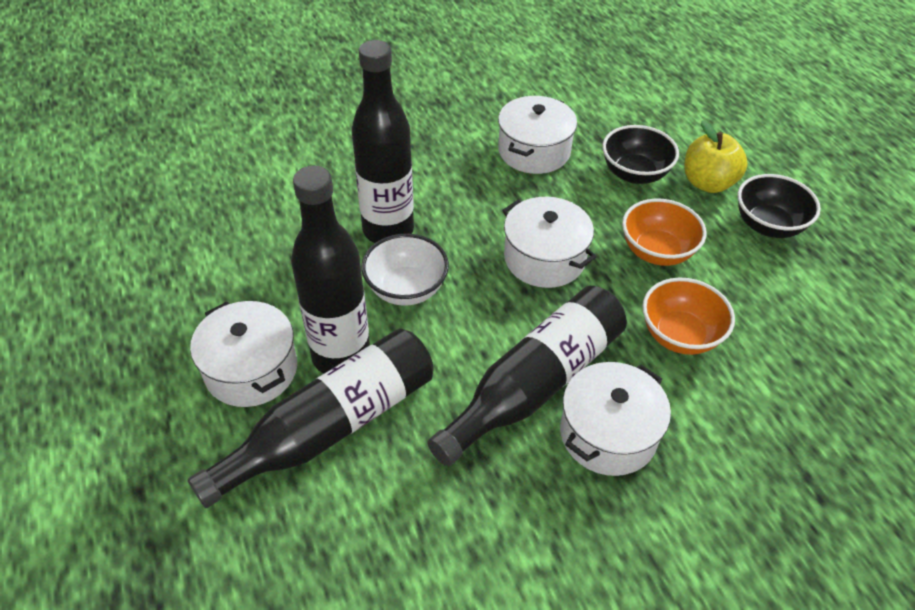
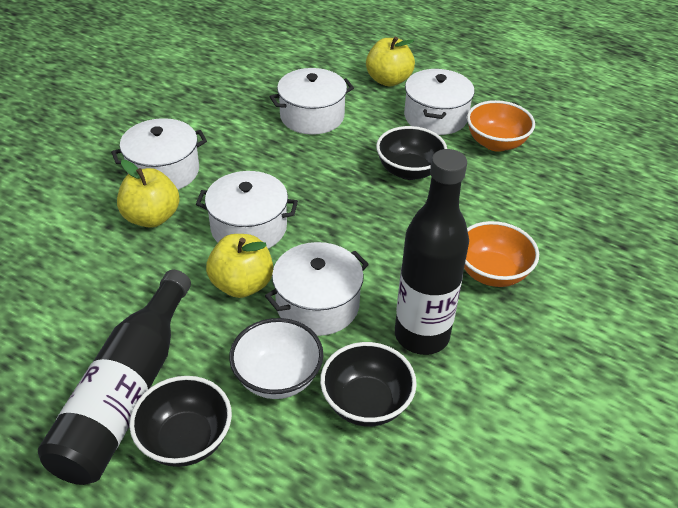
black bottle: [188,328,434,508] [291,166,370,374] [352,40,414,243] [428,286,627,466] = 4 -> [38,270,191,485] [395,149,469,355] = 2
black bowl: [602,125,679,184] [738,174,821,238] = 2 -> [129,376,232,467] [320,342,417,427] [376,126,447,180] = 3
white pot: [190,301,297,407] [498,96,577,174] [502,197,597,288] [560,362,671,476] = 4 -> [111,118,207,190] [196,171,298,249] [265,242,369,336] [270,68,354,135] [404,69,475,135] = 5
yellow apple: [684,120,748,193] = 1 -> [117,160,180,228] [206,234,273,298] [366,37,415,86] = 3

